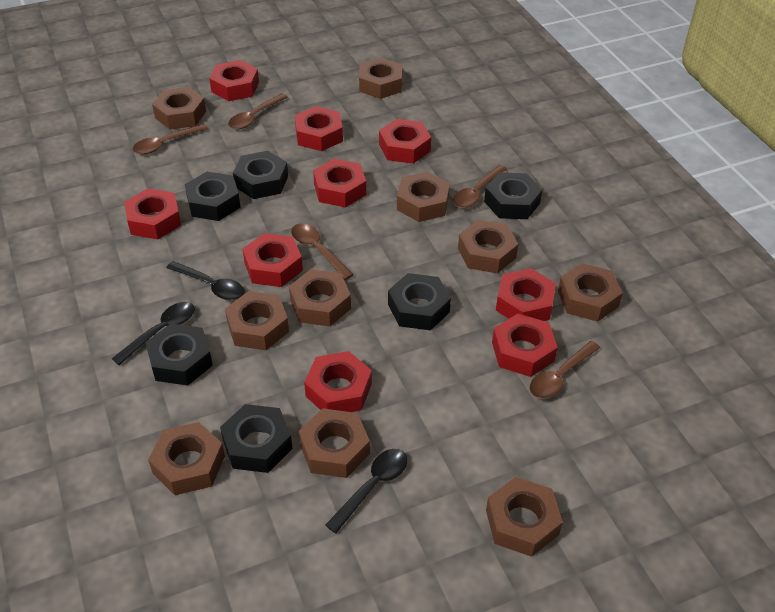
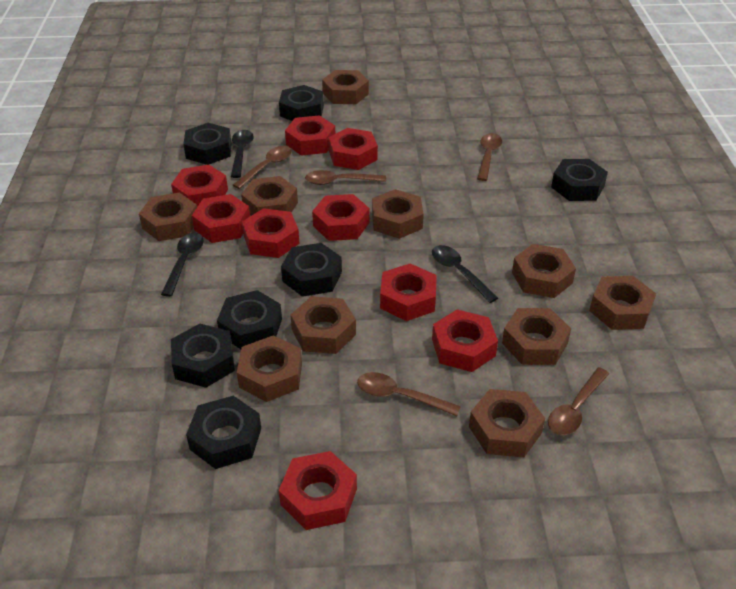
black nut: [145,324,213,386] [185,172,240,221] [220,404,292,473] [233,151,288,199] [388,273,451,330] [484,172,542,219] = 6 -> [171,324,235,388] [183,123,232,165] [186,396,261,469] [217,290,282,349] [279,85,324,121] [281,243,342,297] [551,159,608,201] = 7

